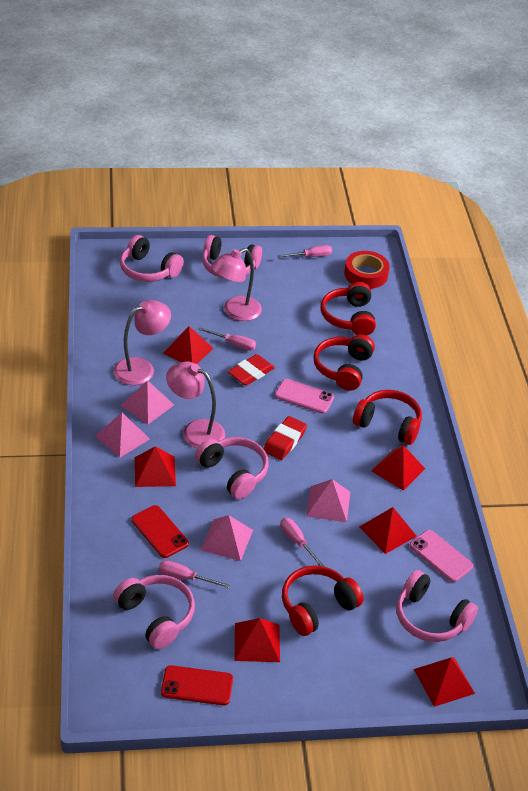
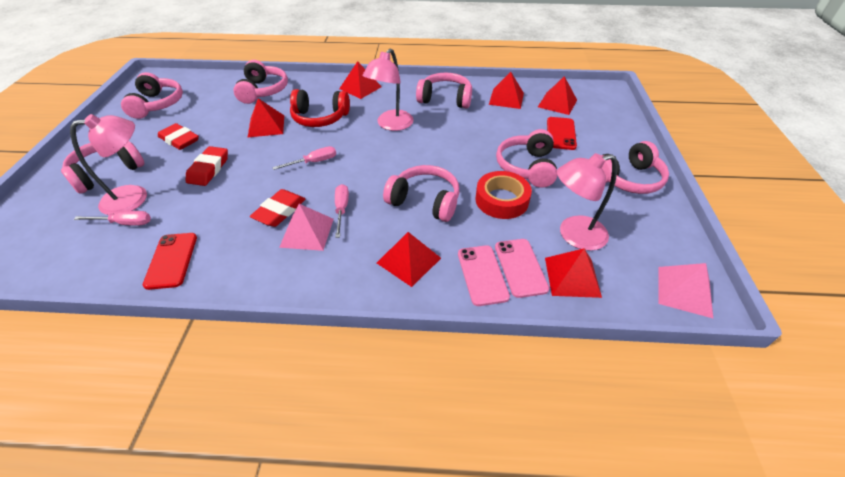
pink headphones: [113,575,195,649] [120,235,184,282] [195,437,269,499] [202,235,262,278] [396,570,478,642] = 5 -> [61,141,145,194] [121,72,183,119] [233,60,288,104] [383,165,459,222] [416,73,472,109] [496,129,557,188] [601,141,669,194] = 7
pink pyramid: [95,413,150,458] [121,380,174,424] [201,515,253,561] [306,479,350,522] = 4 -> [279,204,334,251] [658,263,713,318] = 2
pink screwdriver: [159,560,230,588] [198,327,256,351] [277,245,332,258] [280,518,325,567] = 4 -> [74,211,151,226] [272,146,336,170] [335,184,349,238] = 3
red eraser: [228,354,275,386] [263,416,307,460] = 2 -> [158,123,199,150] [186,146,228,186] [250,189,306,227] = 3
red headphones: [282,565,364,636] [313,334,375,391] [321,282,376,336] [353,390,422,445] = 4 -> [290,89,350,127] = 1

